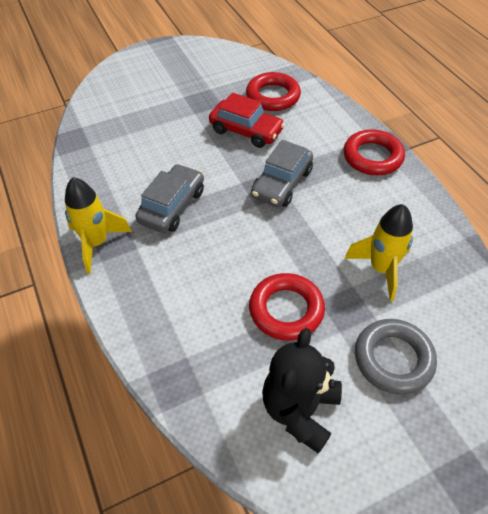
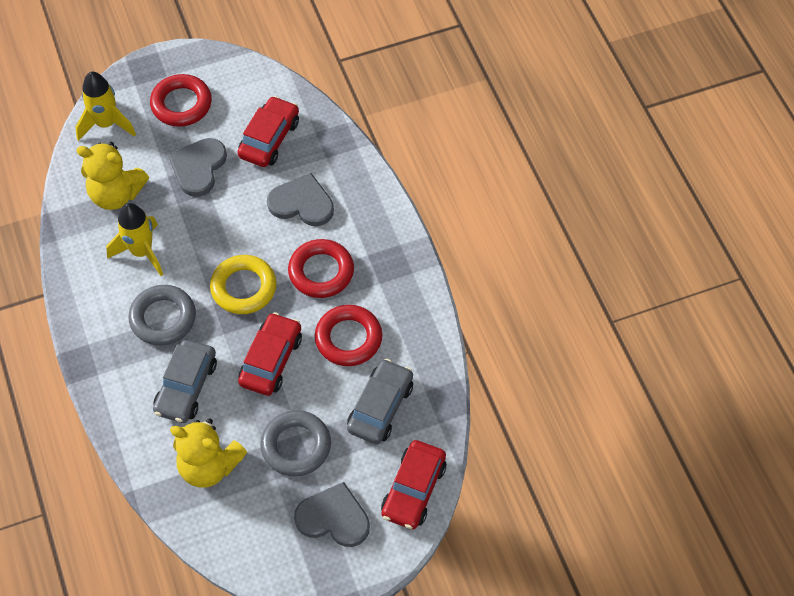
black teddy bear: [262,328,342,454] = 1 -> none = 0
grey heart: none = 0 -> [168,138,227,197] [267,173,334,226] [294,482,370,547] = 3
grey ring: [355,319,437,394] = 1 -> [128,285,196,346] [260,410,331,477] = 2
red car: [209,93,285,148] = 1 -> [237,96,299,167] [238,312,302,396] [381,440,446,529] = 3
yellow ring: none = 0 -> [210,255,276,314] = 1
yellow teddy bear: none = 0 -> [76,142,149,210] [170,418,247,488] = 2

